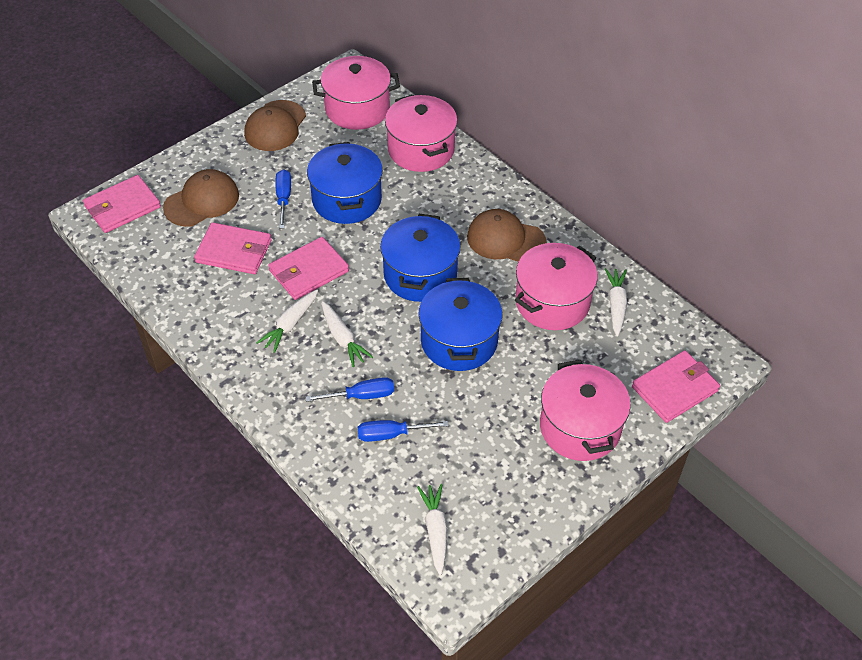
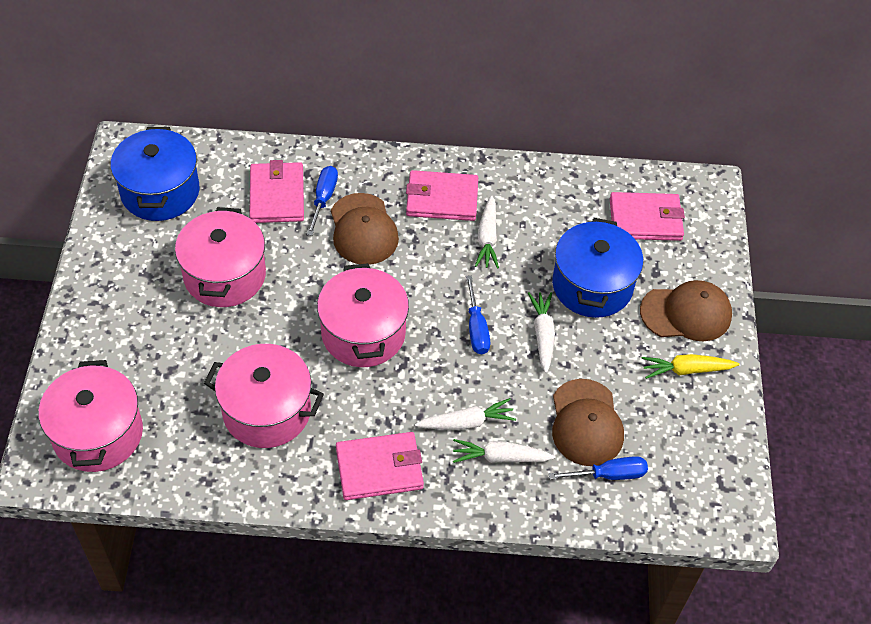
blue pot: [307,142,383,224] [380,214,461,302] [418,278,502,371] = 3 -> [110,127,200,221] [552,218,643,318] = 2
yellow carrot: none = 0 -> [642,354,740,379] = 1

